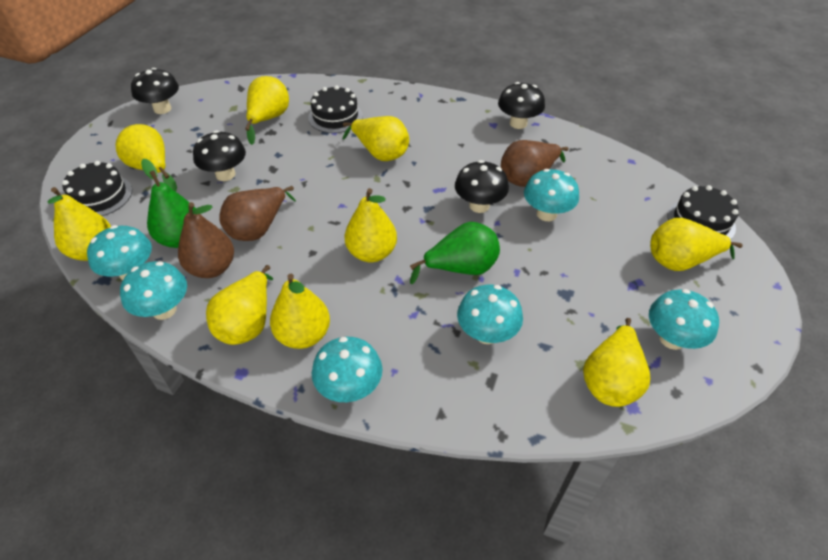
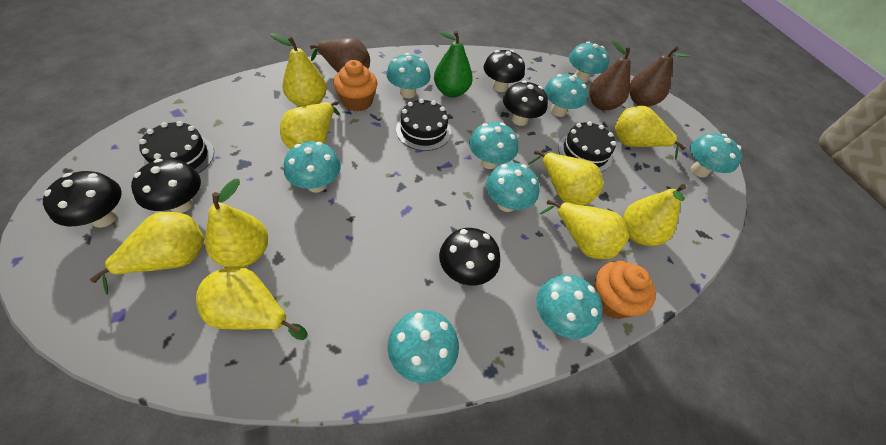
black mushroom: [131,68,179,114] [193,130,246,181] [455,160,509,213] [498,82,545,129] = 4 -> [43,171,122,228] [131,159,201,213] [439,228,500,286] [483,50,525,92] [503,80,548,126] = 5
green pear: [141,159,196,248] [410,222,500,284] = 2 -> [434,31,473,97] = 1
orange cupcake: none = 0 -> [333,60,377,111] [594,261,656,319] = 2
turquoise mushroom: [87,225,152,280] [120,261,187,320] [312,337,383,402] [457,285,523,344] [524,169,579,221] [649,289,719,350] = 6 -> [284,141,341,193] [386,53,431,98] [388,310,459,383] [469,122,518,169] [486,163,540,212] [536,275,603,339] [544,74,588,117] [569,41,609,83] [690,133,742,178] = 9

